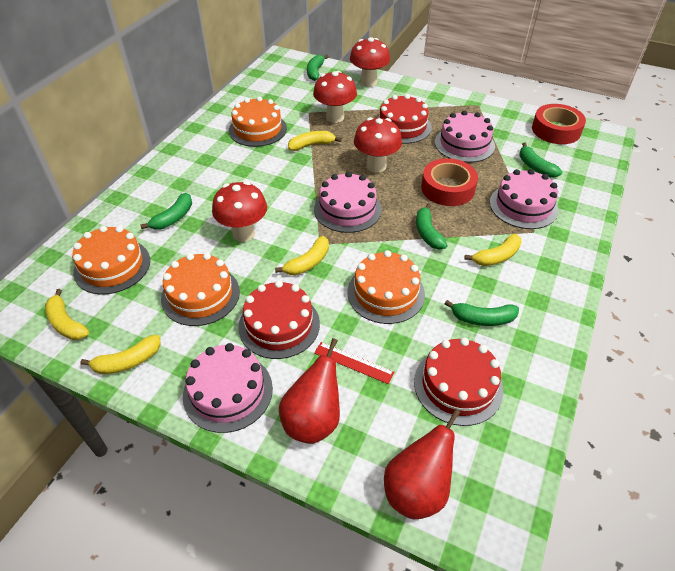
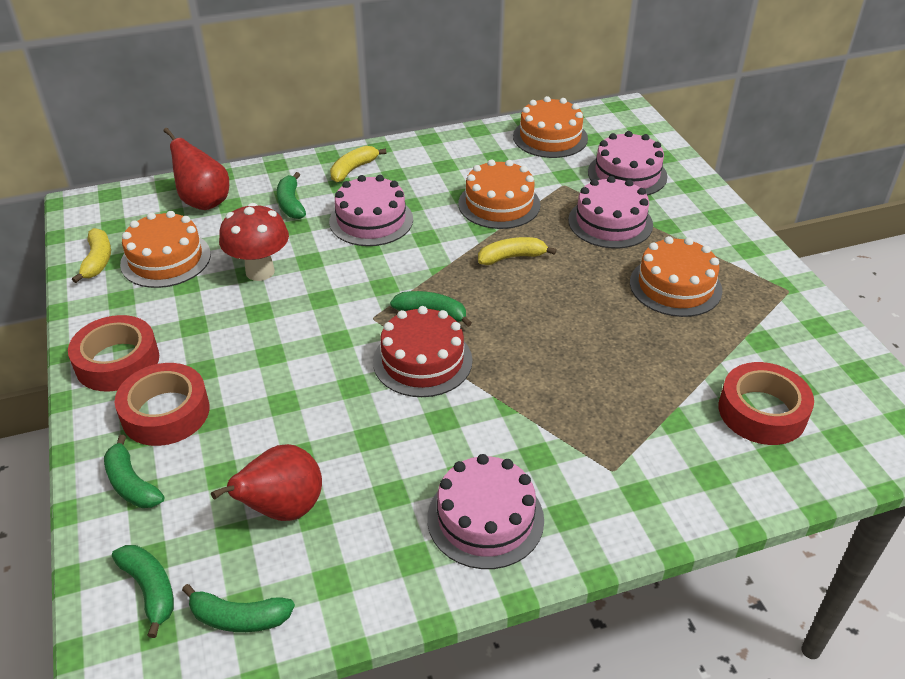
red cake: [238,280,320,359] [378,94,432,144] [414,338,503,426] = 3 -> [373,306,473,397] = 1
red mushroom: [212,181,267,242] [313,71,357,123] [350,37,390,87] [354,117,402,173] = 4 -> [219,203,289,281] = 1
red ruler: [314,342,395,384] = 1 -> none = 0
red tape: [421,158,478,206] [532,104,586,144] = 2 -> [68,315,159,391] [115,363,210,446] [718,362,814,445] = 3
yellow banana: [45,289,89,340] [80,335,161,374] [275,236,329,275] [288,131,342,151] [464,234,521,266] = 5 -> [72,228,111,283] [330,146,386,182] [478,237,557,265] = 3

